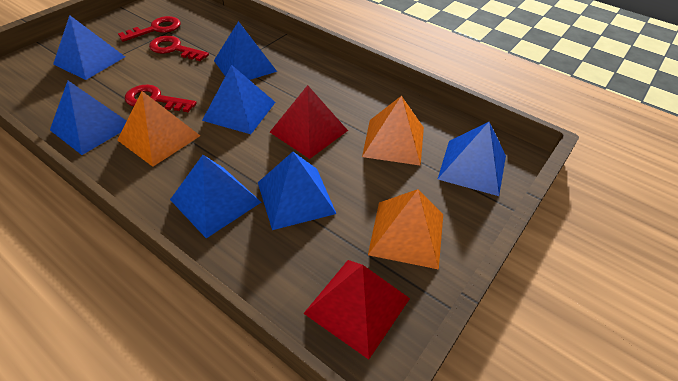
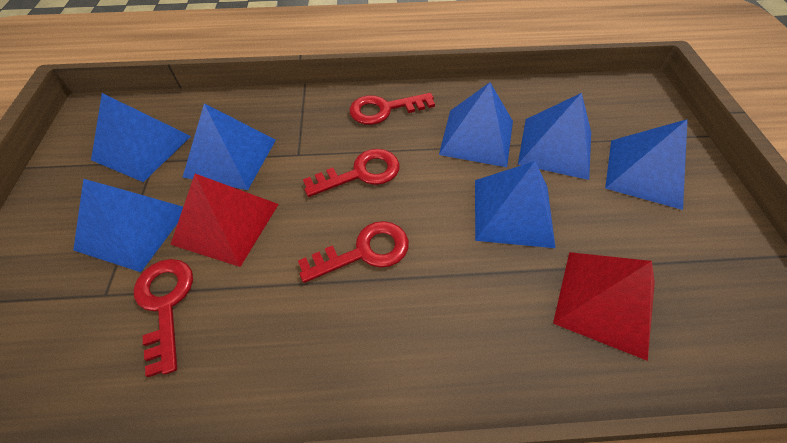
orange pyramid: [117,91,200,167] [362,96,424,166] [368,189,443,270] = 3 -> none = 0
red key: [118,16,181,42] [125,85,197,112] [149,36,209,61] = 3 -> [134,259,193,377] [298,221,409,283] [303,149,400,197] [349,93,435,125] = 4

